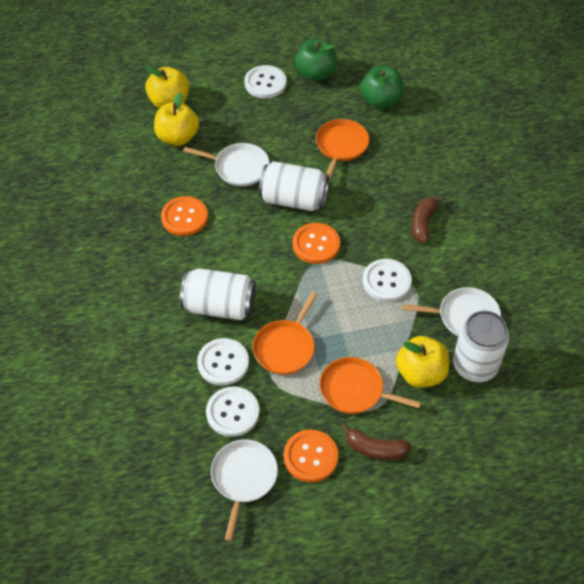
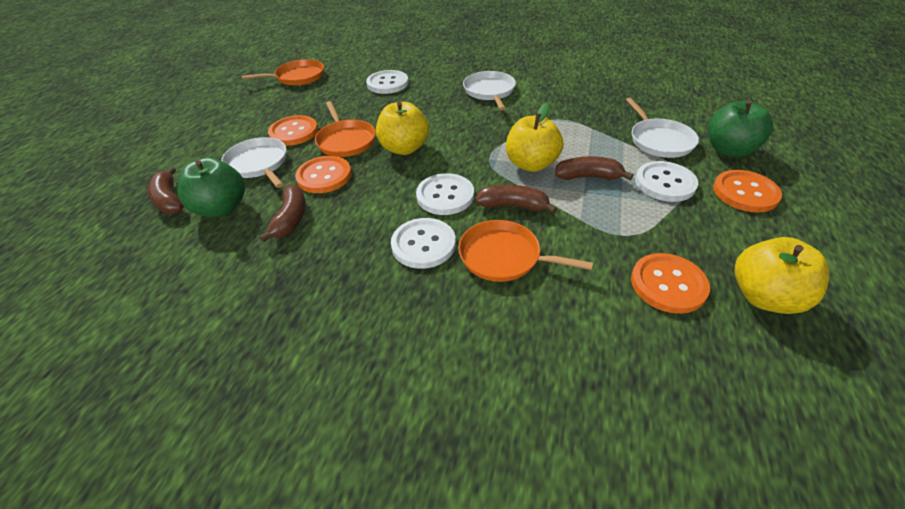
brown banana: [341,423,411,460] [411,196,443,243] = 2 -> [147,167,183,214] [259,184,306,242] [475,185,557,214] [555,156,634,180] = 4
orange button: [161,196,208,236] [284,430,338,483] [293,223,340,264] = 3 -> [268,115,318,146] [295,156,351,193] [631,253,710,314] [713,170,782,213] = 4
white can: [180,268,256,320] [259,161,329,211] [453,311,509,382] = 3 -> none = 0

